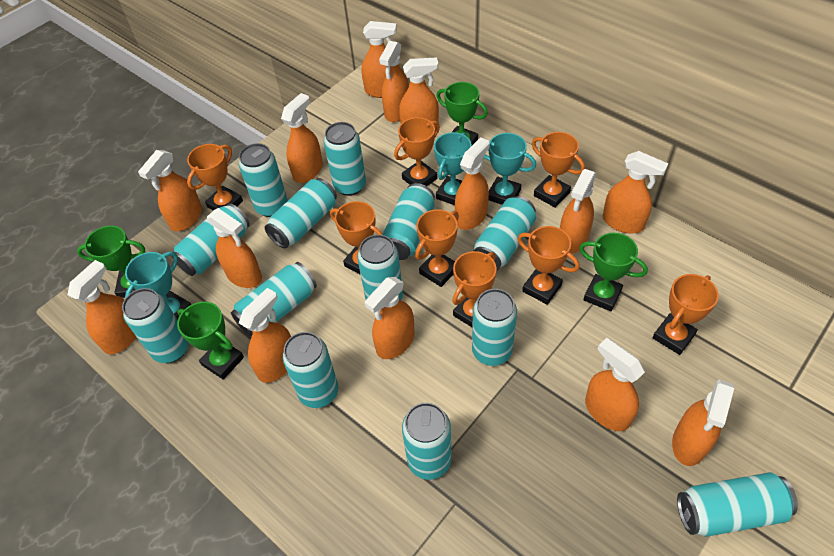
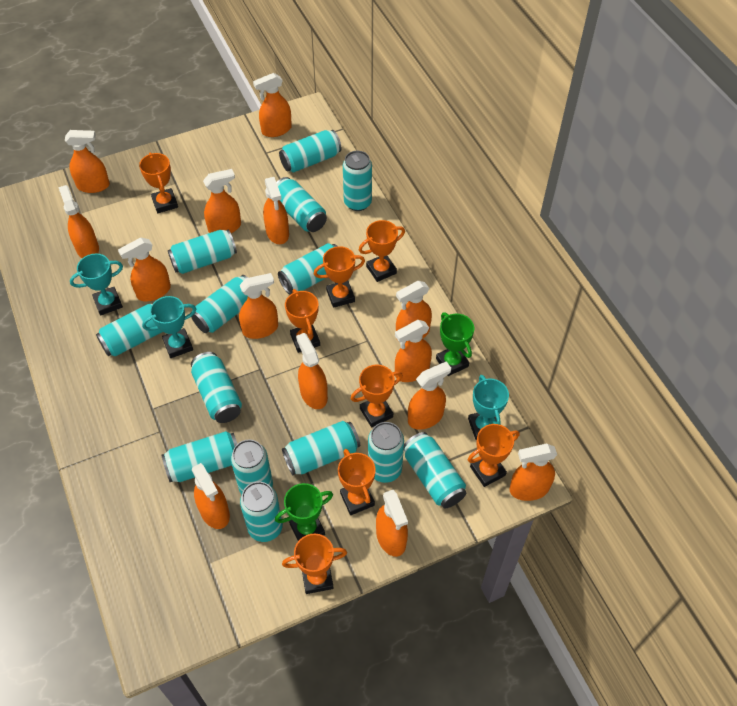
green trophy: [77,226,145,298] [177,302,244,380] [436,82,488,145] [579,233,648,311] = 4 -> [275,483,333,541] [436,313,474,376] = 2
turquoise can: [122,288,189,363] [172,203,250,276] [231,262,317,337] [239,143,288,217] [264,178,337,248] [283,332,338,408] [324,122,366,196] [357,235,403,300] [383,183,435,260] [402,403,452,480] [472,289,517,366] [474,196,536,271] [677,472,798,537] = 13 -> [96,304,162,356] [161,431,237,482] [168,230,237,274] [191,275,248,333] [191,352,242,423] [231,440,273,495] [240,482,283,542] [276,177,327,232] [278,243,337,295] [279,130,342,173] [282,421,360,475] [343,151,372,211] [368,422,404,483] [404,432,466,508] = 14

